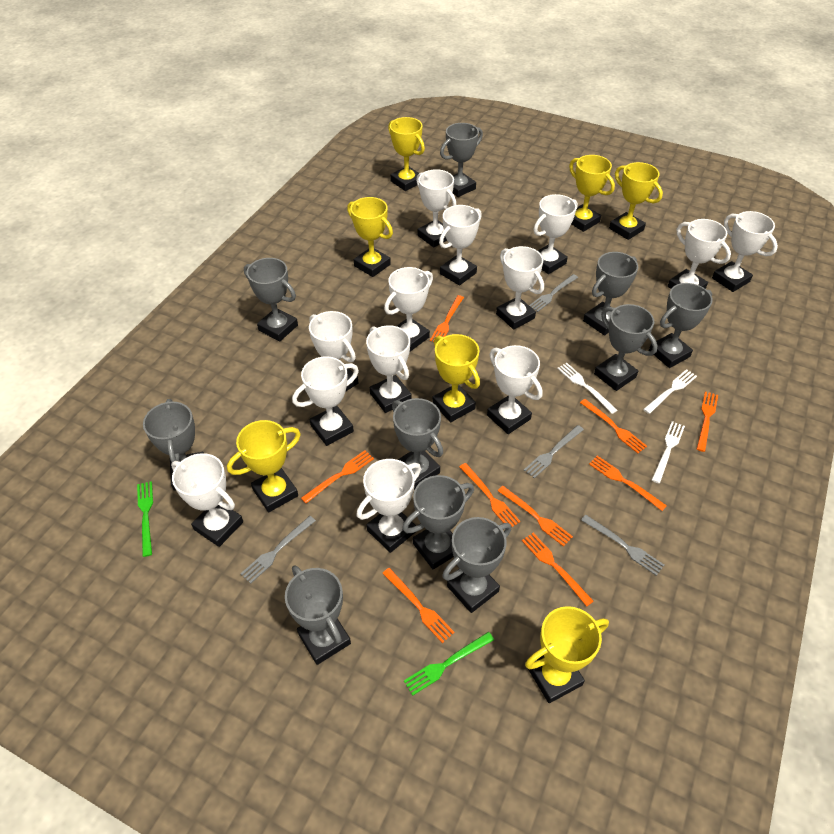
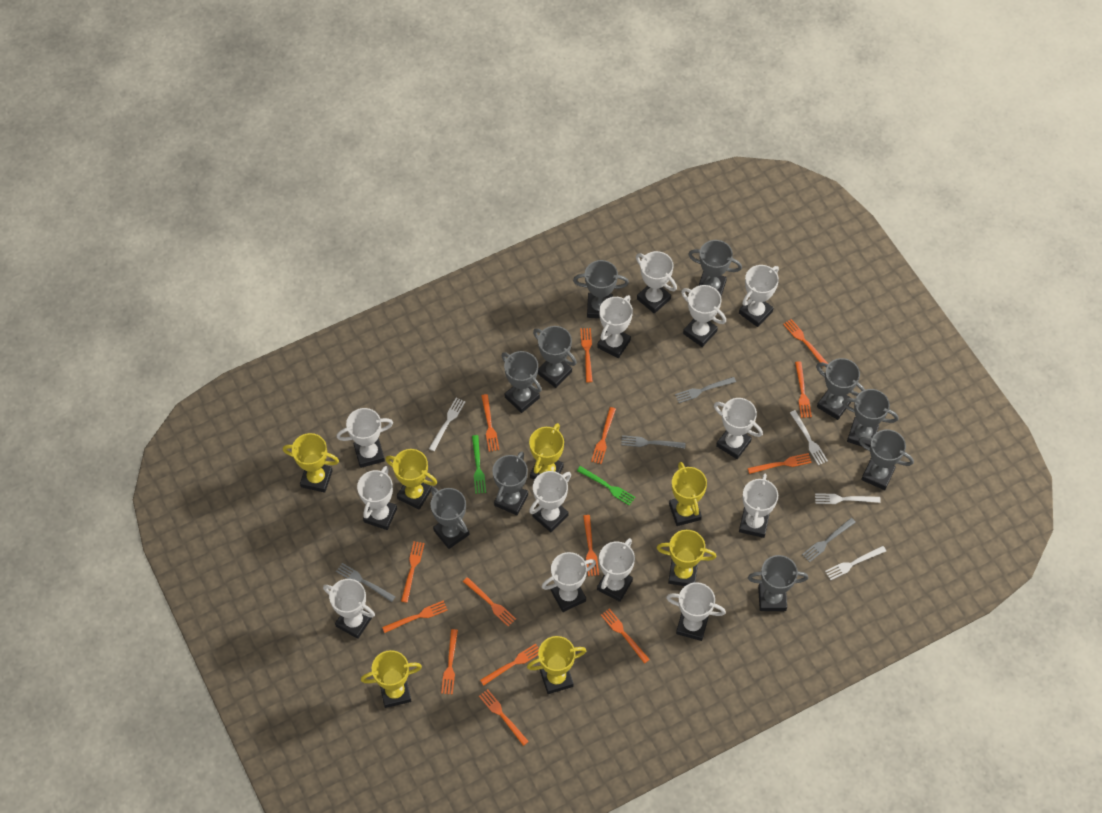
orange fork: [301,450,374,503] [382,568,454,643] [430,295,464,342] [460,463,520,527] [498,486,573,547] [522,533,593,606] [580,399,647,453] [589,456,667,511] [697,391,718,452] = 9 -> [382,600,448,633] [401,541,425,603] [441,629,458,694] [463,577,516,627] [479,689,529,746] [480,644,539,686] [481,394,499,452] [580,328,593,383] [583,515,599,576] [591,407,616,464] [601,608,650,664] [748,453,812,474] [783,319,828,367] [795,361,812,418] = 14
white fork: [557,363,618,414] [643,369,697,414] [652,421,685,484] = 3 -> [429,398,465,451] [790,410,828,465] [815,493,881,504] [825,546,886,580] = 4

